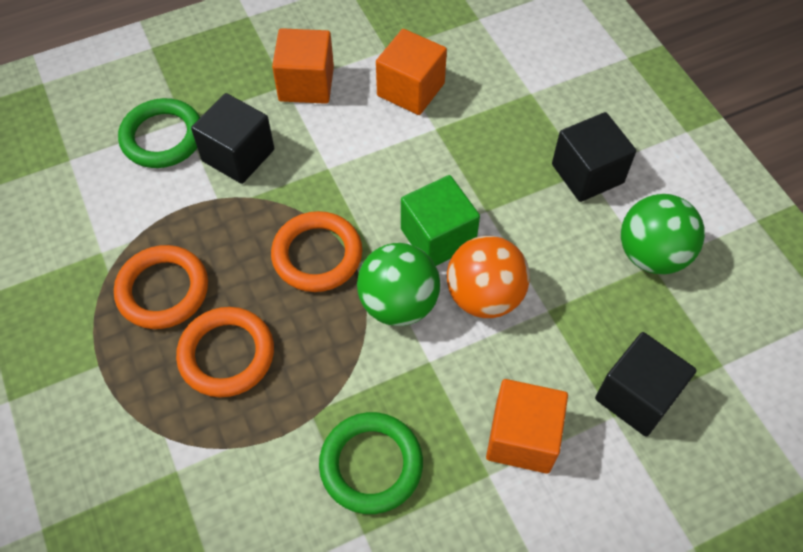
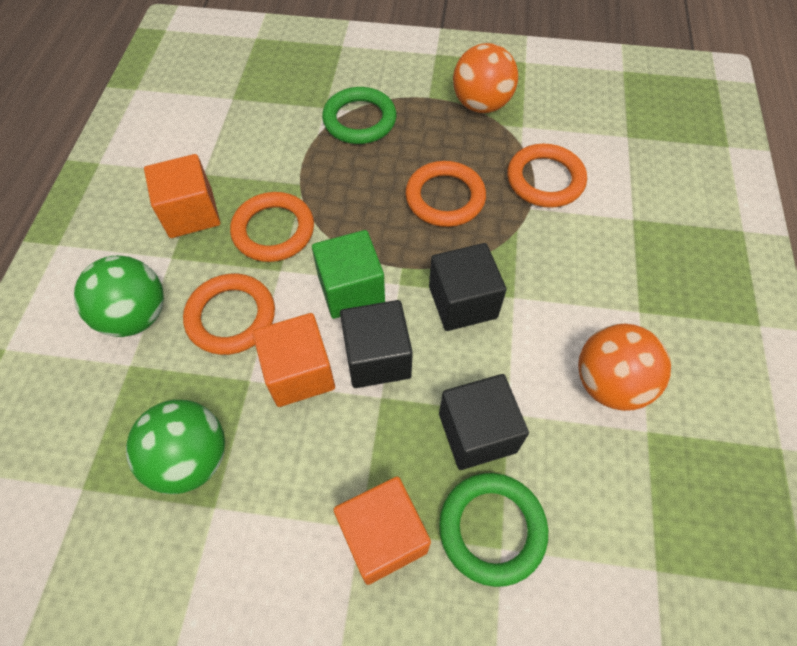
orange ball: [447,236,530,318] = 1 -> [453,43,518,113] [578,324,671,411] = 2
orange ring: [114,245,208,329] [176,307,274,397] [271,211,362,292] = 3 -> [183,274,275,355] [230,192,314,262] [405,161,486,227] [507,144,587,208] = 4

